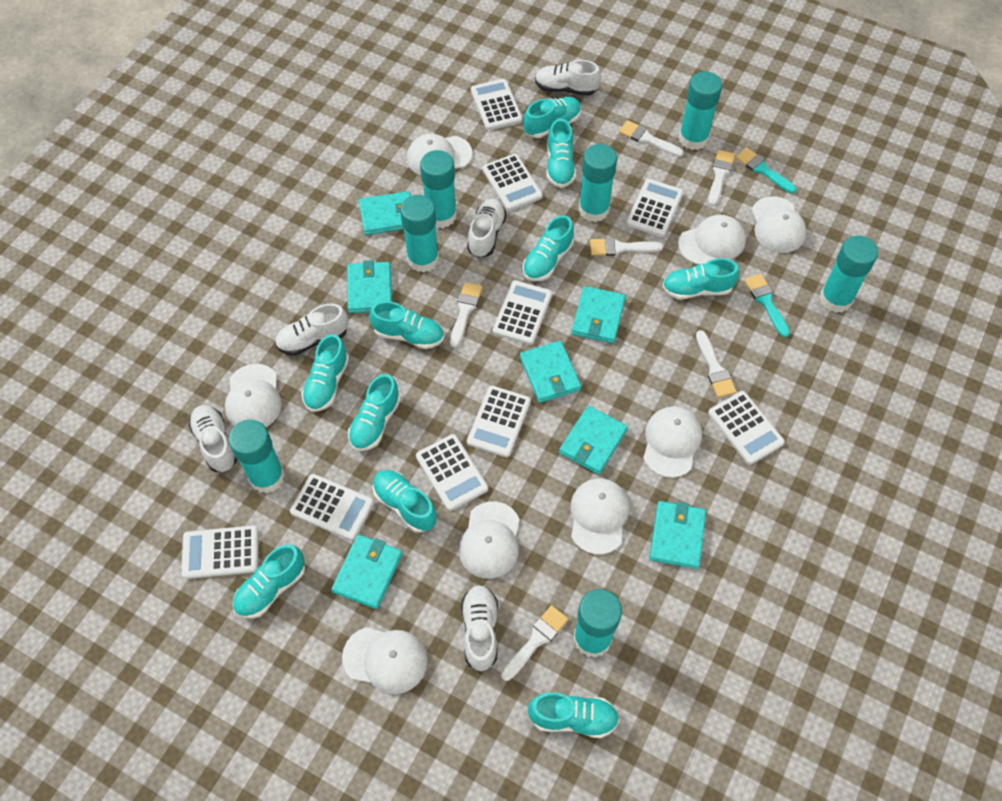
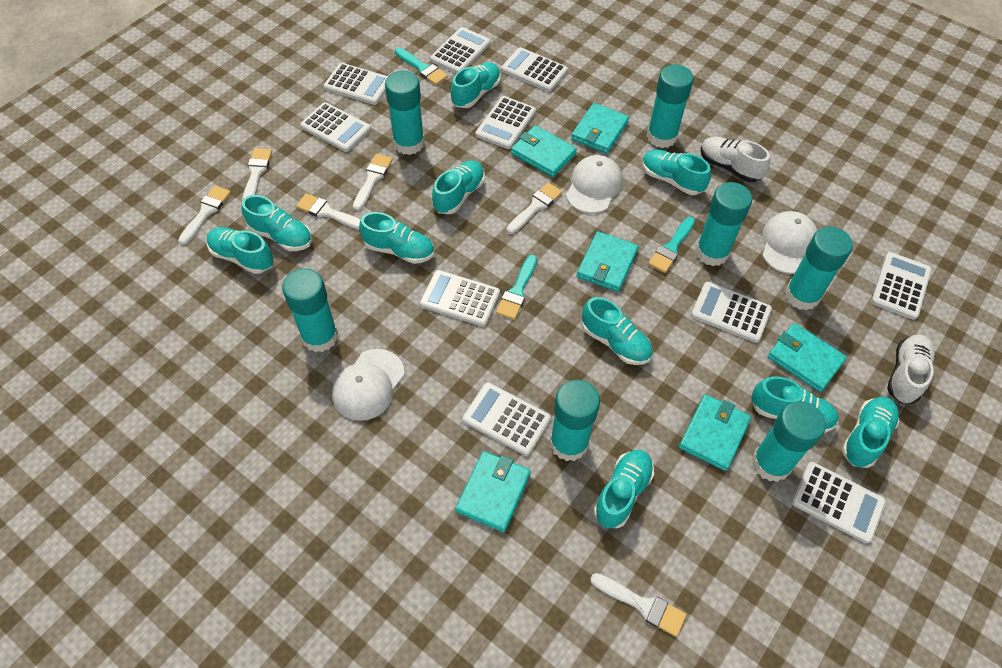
turquoise brush: [735,147,797,193] [744,274,790,337] = 2 -> [395,48,448,85] [496,255,537,320] [648,217,695,273] = 3
turquoise wallet: [331,535,402,609] [347,260,392,313] [359,191,411,235] [520,341,581,403] [559,405,628,474] [572,286,626,343] [649,501,706,569] = 7 -> [455,451,531,532] [511,125,577,177] [571,103,629,154] [577,231,638,292] [679,394,751,471] [767,323,847,392] = 6
white calculator: [181,525,258,579] [290,474,374,541] [416,434,488,511] [467,386,531,457] [471,79,522,130] [482,154,543,211] [493,280,552,345] [626,179,683,237] [708,391,785,465] = 9 -> [300,102,371,152] [324,63,388,105] [420,270,500,327] [430,27,491,73] [463,383,551,456] [476,96,536,149] [501,47,568,92] [691,282,772,343] [792,462,886,543] [871,252,932,320] = 10
white cap: [225,364,282,427] [342,627,427,694] [407,134,472,175] [459,501,520,579] [571,478,629,555] [643,406,702,478] [678,215,746,265] [752,196,806,253] = 8 -> [332,349,405,421] [566,155,623,213] [762,211,817,274] = 3
white shoe: [188,405,237,472] [275,304,348,356] [461,585,498,671] [467,199,506,258] [535,60,601,96] = 5 -> [701,137,770,182] [887,334,935,404] = 2

